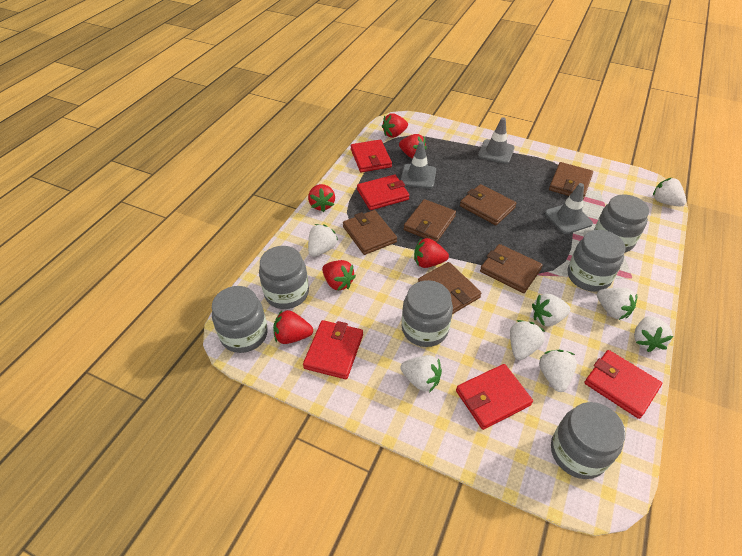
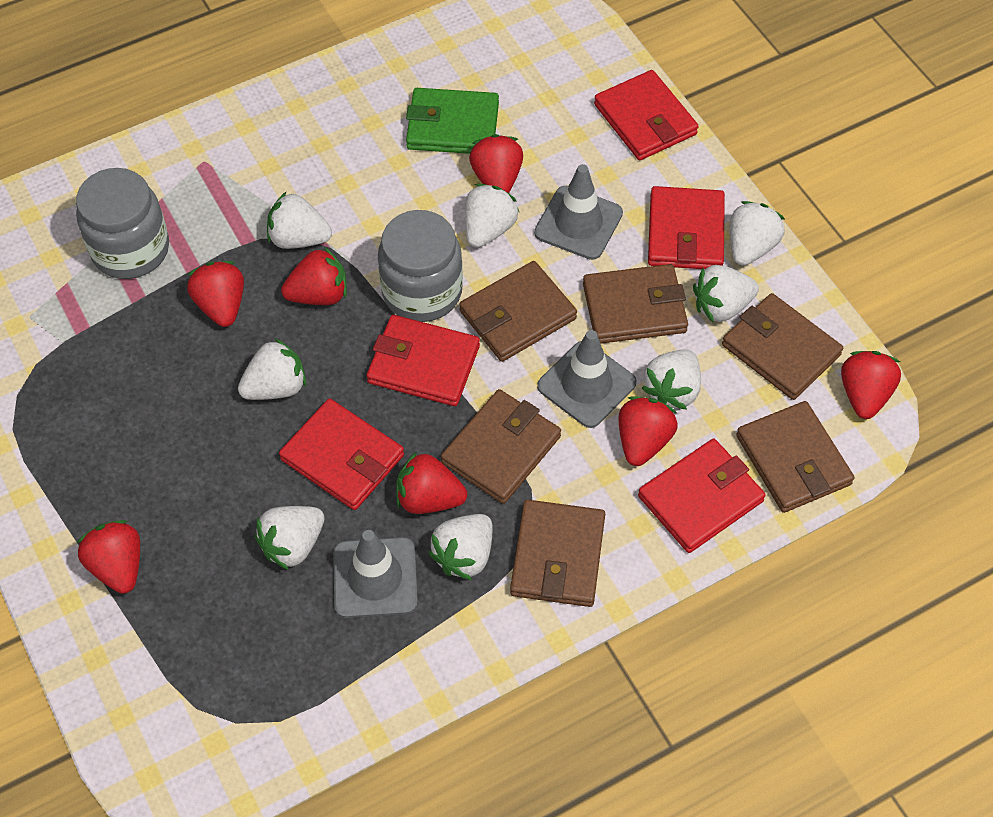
green wallet: none = 0 -> [406,88,499,154] = 1
grey jar: [212,286,268,353] [259,246,309,309] [402,280,453,347] [551,402,626,479] [568,230,625,292] [594,194,649,253] = 6 -> [76,168,169,279] [378,210,463,322] = 2
red strawberry: [273,310,313,344] [308,184,335,212] [322,260,356,291] [382,113,408,138] [399,134,427,159] [414,238,449,268] = 6 -> [76,520,140,594] [187,261,244,327] [281,247,347,305] [396,451,467,514] [469,134,523,193] [618,396,678,466] [841,351,901,419] = 7

